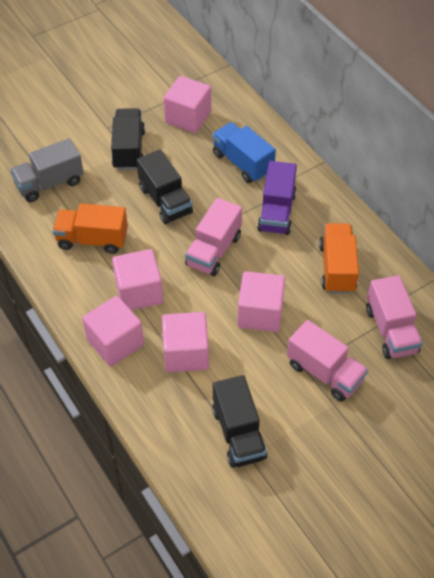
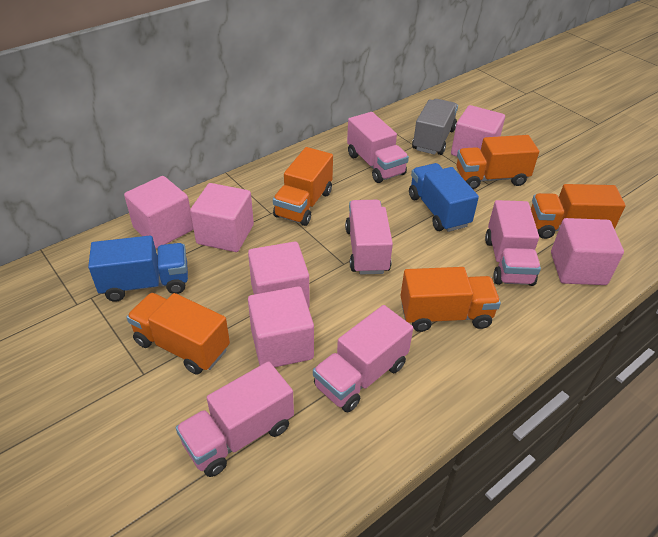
black truck: [111,108,145,170] [137,149,193,224] [212,375,267,468] = 3 -> none = 0
blue truck: [212,122,276,183] = 1 -> [88,236,188,302] [409,163,479,232] = 2
orange truck: [52,204,128,254] [319,223,359,294] = 2 -> [126,293,230,375] [273,147,333,226] [400,267,501,332] [457,135,539,189] [531,184,626,239] = 5
pink cube: [82,296,144,366] [112,249,163,310] [162,312,209,372] [163,76,211,133] [237,271,285,332] = 5 -> [124,176,193,249] [190,183,254,252] [248,242,309,308] [248,287,314,367] [451,105,505,156] [551,218,624,285] = 6
pink truck: [185,198,242,276] [287,320,368,402] [366,275,423,359] = 3 -> [176,361,294,477] [313,305,413,413] [345,200,393,275] [347,112,409,183] [485,200,541,286] = 5
purple truck: [257,161,297,235] = 1 -> none = 0

